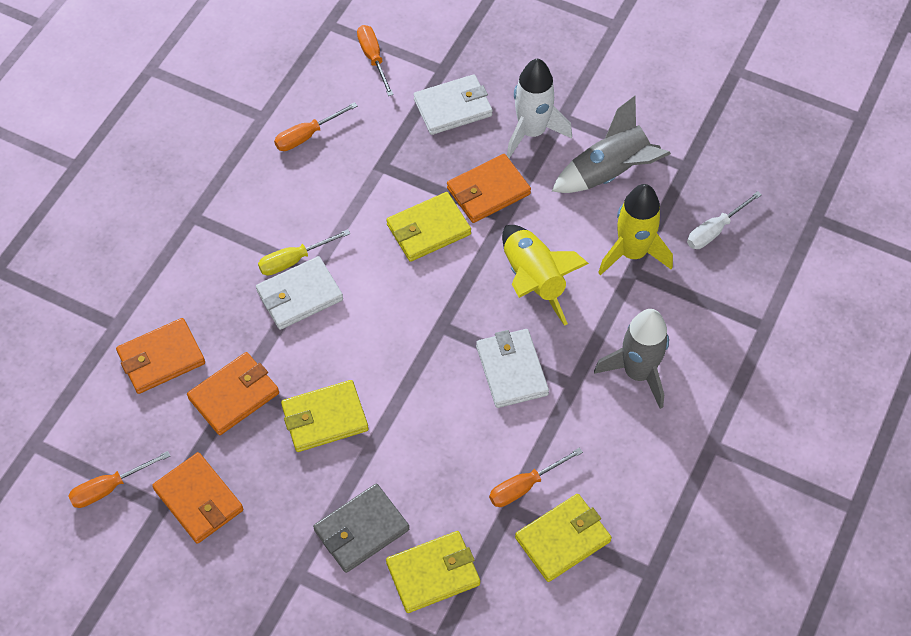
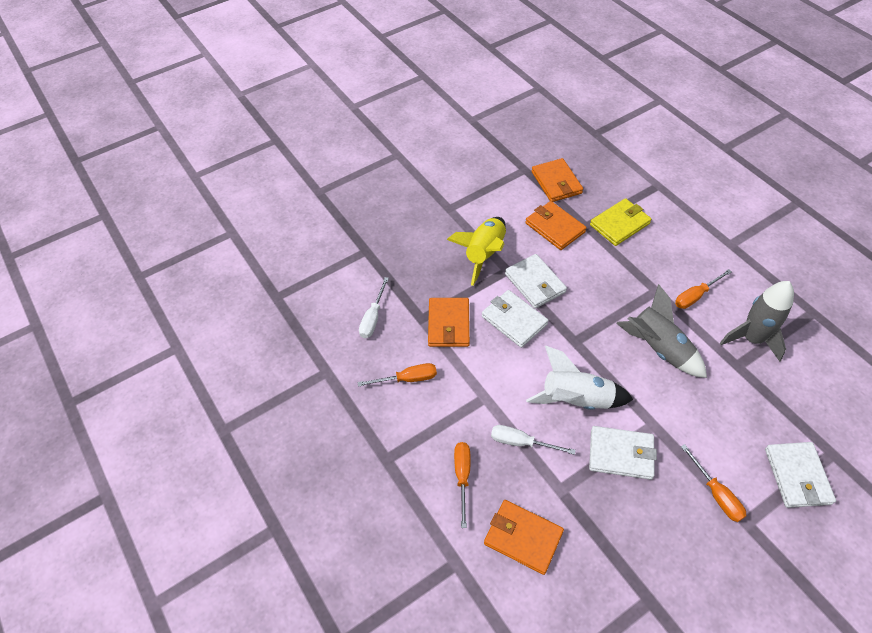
grey wallet: [313,484,409,573] = 1 -> none = 0
white screwdriver: [687,191,762,249] = 1 -> [359,277,389,338] [491,425,576,455] = 2
white wallet: [256,256,343,330] [414,74,493,135] [476,329,549,408] = 3 -> [482,290,548,348] [505,254,567,308] [589,426,657,480] [765,442,836,508] = 4
yellow rocket: [502,225,589,326] [598,184,673,275] = 2 -> [447,217,506,286] = 1
yellow screwdriver: [258,229,351,276] = 1 -> none = 0
yellow wallet: [281,380,368,452] [386,192,471,262] [386,531,480,613] [515,494,612,582] = 4 -> [590,198,652,246] = 1

